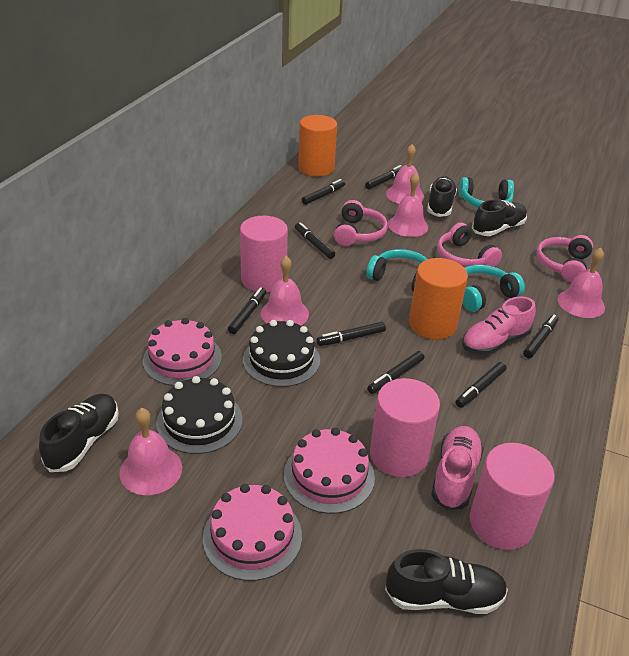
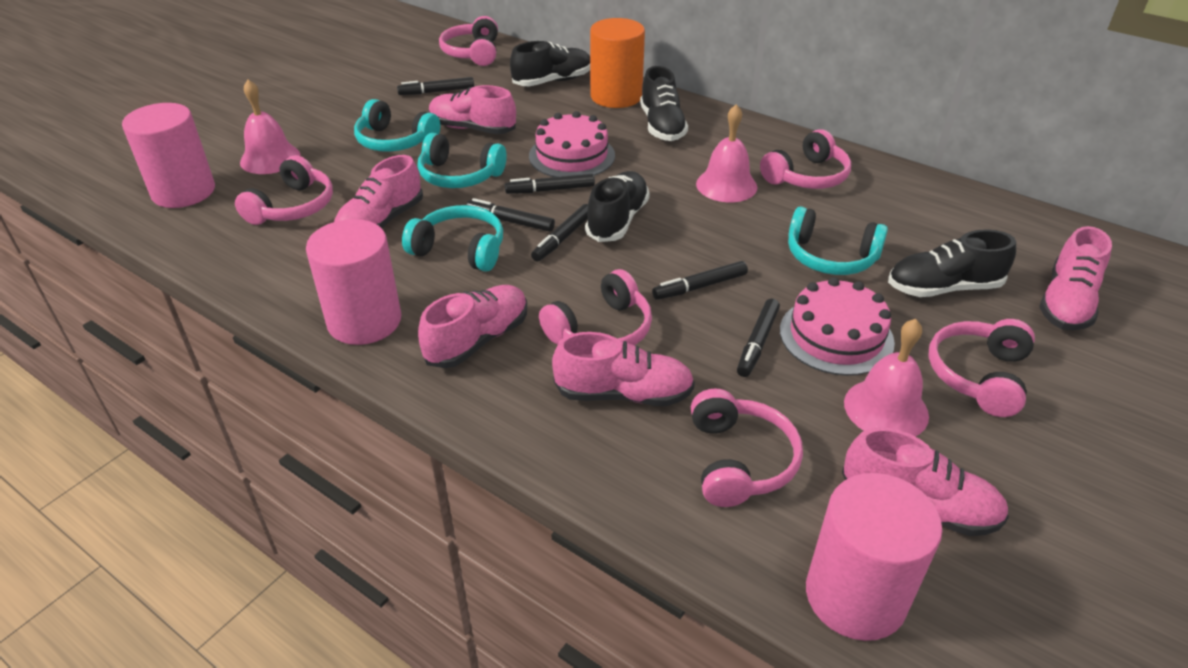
black cake: [156,376,243,454] [243,320,320,387] = 2 -> none = 0
black marker: [228,287,266,334] [295,222,335,259] [302,179,345,205] [317,321,386,346] [365,165,403,189] [367,351,424,394] [456,362,507,408] [523,314,559,358] = 8 -> [397,77,474,95] [466,198,555,232] [505,174,595,194] [531,204,588,262] [652,261,748,300] [737,299,780,377] = 6
orange cylinder: [298,115,337,176] [409,258,468,340] = 2 -> [590,18,645,108] = 1
pink bell: [119,408,182,495] [261,256,309,325] [386,144,424,204] [388,173,428,237] [558,248,605,318] = 5 -> [240,80,301,174] [696,104,757,202] [844,319,929,436] = 3
pink cake: [143,318,222,386] [203,484,302,581] [284,428,375,514] = 3 -> [529,111,615,177] [780,277,895,376] = 2
pink headphones: [334,200,388,246] [438,223,502,267] [537,235,593,283] = 3 -> [235,155,333,225] [439,16,498,66] [539,269,652,345] [691,389,803,507] [760,129,851,189] [928,319,1035,417] = 6
pink shoe: [431,426,484,510] [462,297,536,355] = 2 -> [334,155,423,228] [418,285,527,368] [429,85,516,134] [552,332,695,406] [842,427,1009,536] [1039,226,1112,330] = 6
turquoise headphones: [366,249,427,292] [459,177,514,208] [463,265,525,312] = 3 -> [354,99,441,152] [402,205,503,272] [418,133,507,188] [788,206,888,275] = 4

